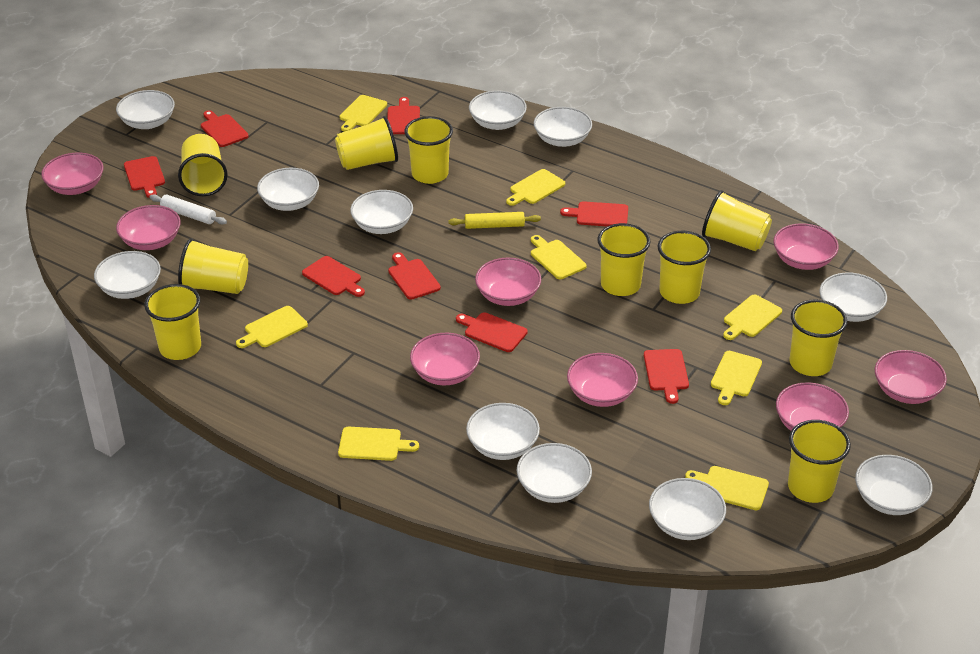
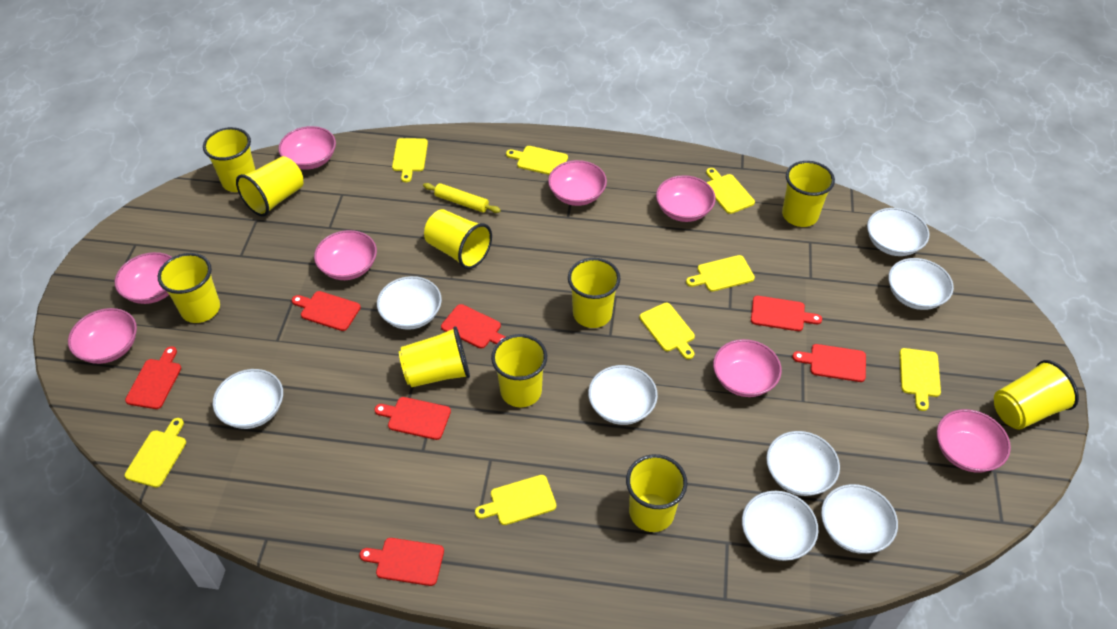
red cutting board: [124,156,165,198] [201,110,249,147] [302,256,365,297] [387,97,420,134] [388,252,441,300] [456,312,528,352] [560,201,628,226] [644,349,689,404] = 8 -> [125,346,181,409] [292,291,361,331] [359,538,444,586] [374,397,451,440] [441,304,506,349] [751,296,822,331] [792,344,866,382] = 7
white bowl: [94,251,161,299] [116,90,175,129] [257,168,319,211] [350,190,413,234] [466,403,540,460] [469,91,527,130] [517,443,592,503] [534,107,592,147] [649,478,726,540] [819,272,887,322] [855,455,933,515] = 11 -> [213,369,283,429] [377,276,442,330] [588,365,658,425] [742,491,818,561] [766,431,840,496] [821,484,898,554] [867,208,930,256] [888,258,954,310] = 8
white rolling pin: [150,194,227,225] = 1 -> none = 0

